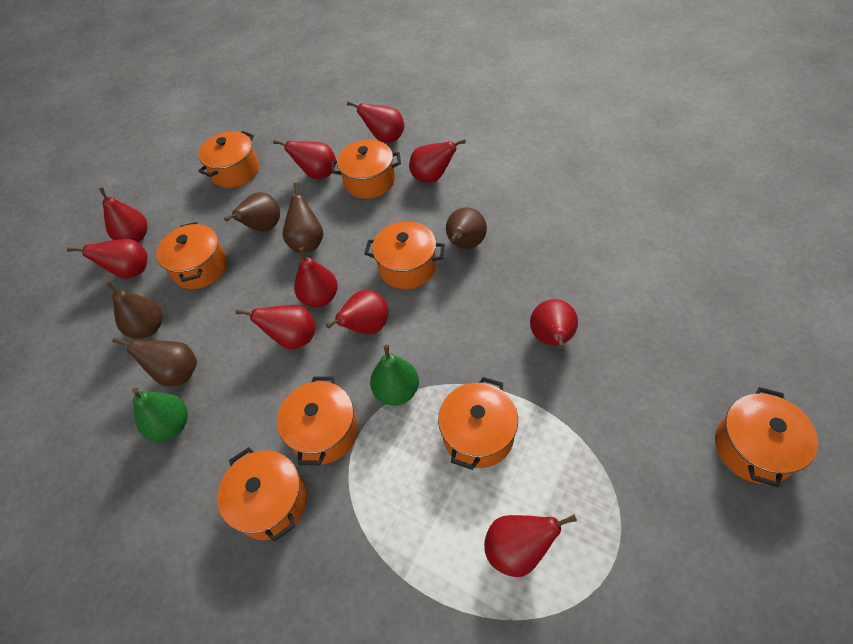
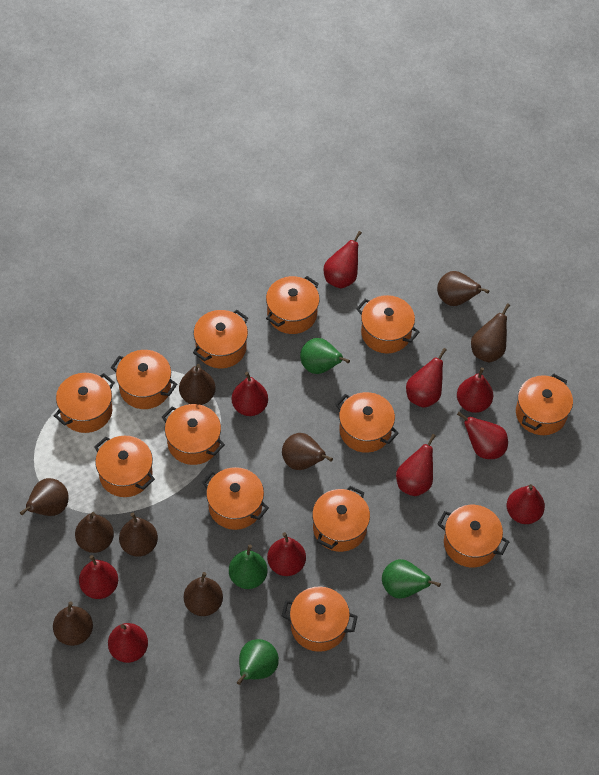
brown pear: [106,281,162,339] [112,337,197,387] [224,192,280,232] [283,183,324,253] [446,207,487,249] = 5 -> [20,478,69,516] [53,601,93,646] [75,512,114,553] [119,513,158,557] [179,364,216,405] [184,572,223,616] [282,433,333,470] [437,271,489,306] [471,303,510,363] = 9
green pear: [132,388,188,441] [370,344,419,406] = 2 -> [229,545,268,589] [237,639,279,685] [300,338,350,374] [382,559,441,599] = 4
orange pot: [156,222,227,289] [198,131,259,188] [217,447,307,542] [277,376,358,465] [331,140,401,199] [364,221,445,289] [438,377,518,470] [715,387,818,487] = 8 -> [54,373,115,433] [94,436,155,497] [111,350,177,409] [162,404,225,465] [193,310,248,368] [202,467,269,530] [266,276,320,334] [282,587,358,652] [312,486,370,552] [335,392,399,453] [356,295,419,353] [438,505,510,567] [516,374,573,435] = 13

